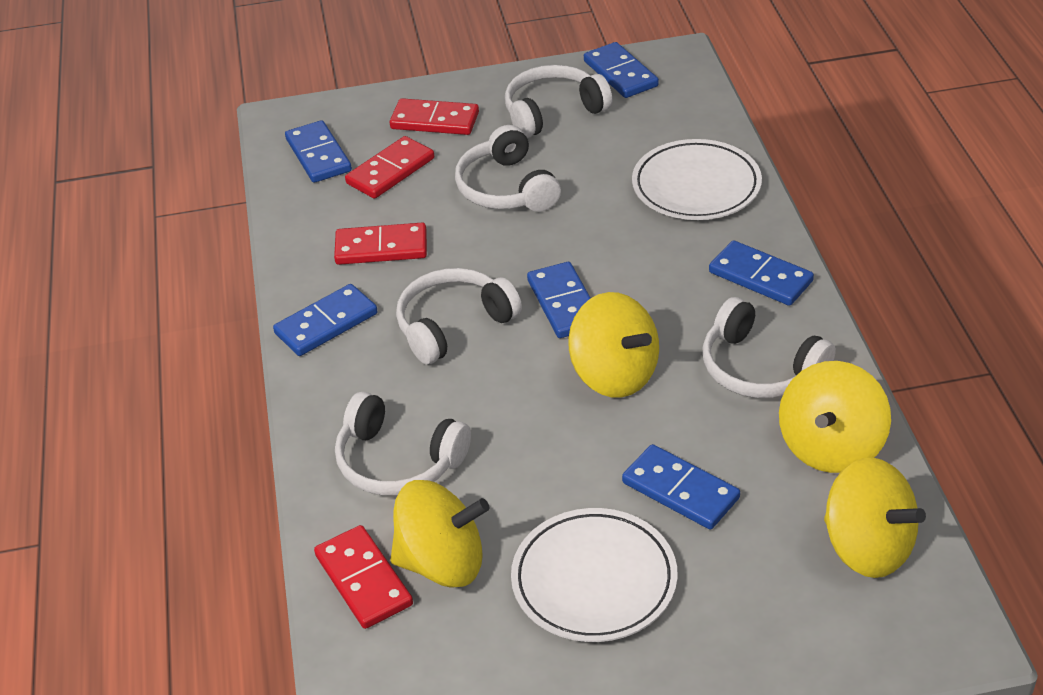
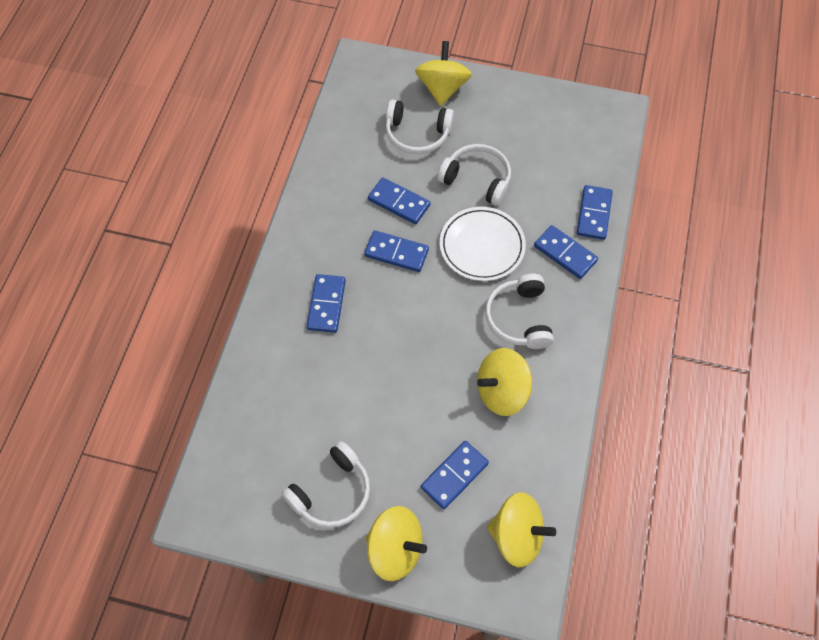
red domino: [314,525,413,629] [334,223,427,265] [345,136,434,199] [390,98,479,135] = 4 -> none = 0
white headphones: [335,391,471,496] [396,268,522,364] [455,125,561,212] [505,65,612,138] [703,297,836,398] = 5 -> [282,441,370,528] [386,99,454,154] [437,144,511,206] [485,274,554,349] = 4
white plate: [511,508,678,642] [632,139,762,220] = 2 -> [440,207,526,281] = 1

